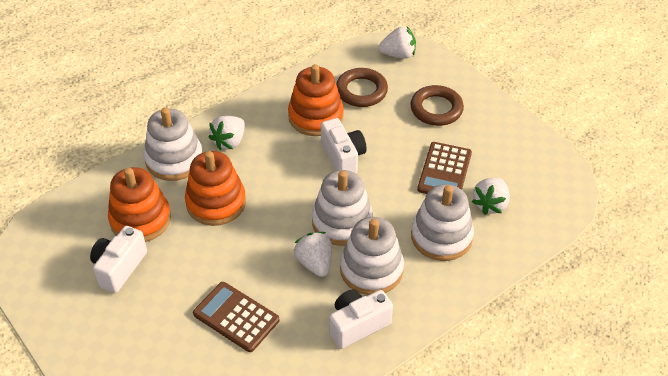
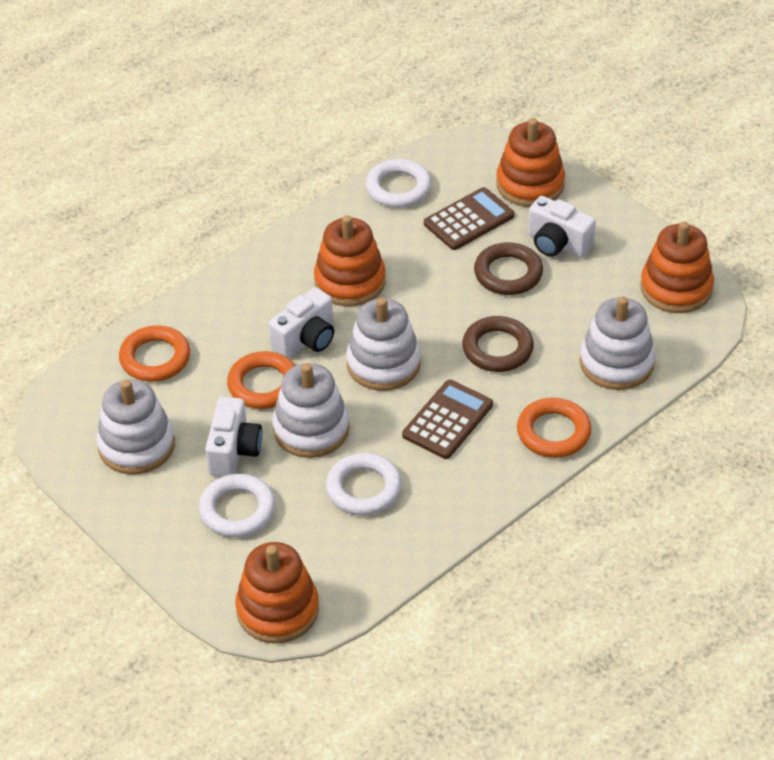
orange ring: none = 0 -> [119,325,190,382] [227,351,295,409] [517,398,591,458] = 3
orange stacking toy: [108,167,171,242] [185,151,246,226] [288,64,344,136] = 3 -> [235,542,319,644] [314,215,386,306] [496,118,565,207] [640,221,714,313] = 4
white ring: none = 0 -> [199,474,275,537] [326,453,402,516] [366,159,432,208] = 3
white strawberry: [209,116,245,150] [294,232,332,277] [378,27,416,59] [472,178,510,215] = 4 -> none = 0

